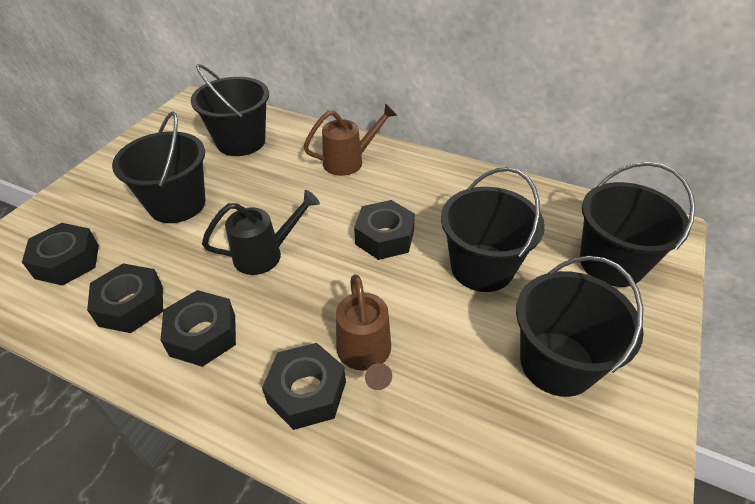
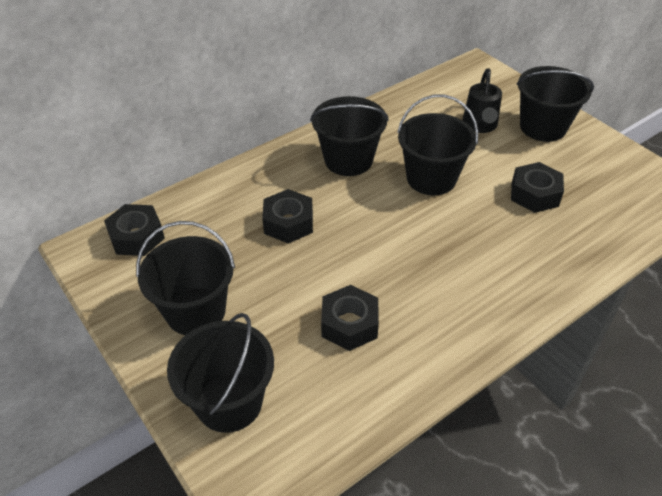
black nut: [22,223,99,286] [87,263,163,333] [160,290,236,367] [262,343,346,430] [354,200,415,260] = 5 -> [104,204,165,256] [262,189,313,244] [321,285,379,351] [511,162,564,213] = 4
brown watering can: [303,103,397,176] [336,274,392,390] = 2 -> none = 0

